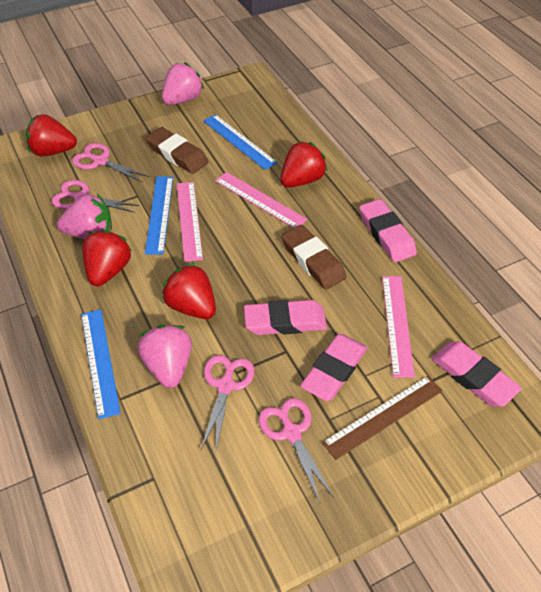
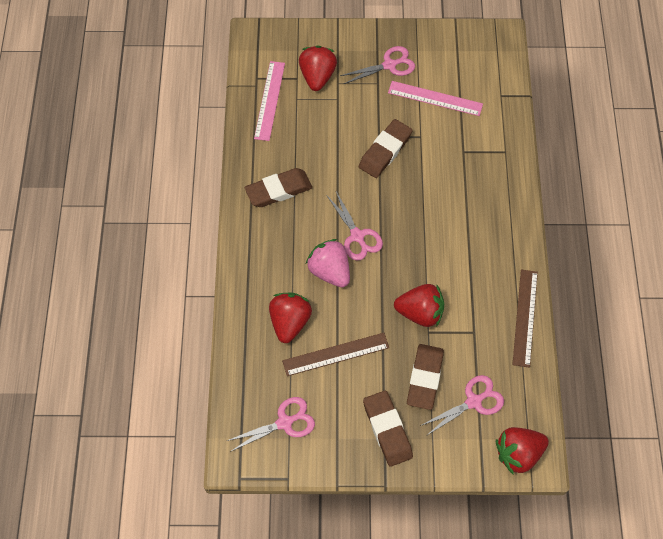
blue ruler: [81,309,121,419] [145,176,173,254] [203,114,278,170] = 3 -> none = 0
brown eraser: [146,127,208,174] [281,225,346,289] = 2 -> [245,168,312,207] [359,119,413,178] [363,390,413,467] [407,344,444,410] = 4
brown ruler: [322,376,442,460] = 1 -> [282,333,389,376] [512,269,538,368] = 2
pink eraser: [244,300,327,335] [300,334,367,401] [359,199,417,262] [431,341,522,407] = 4 -> none = 0
pink ruler: [177,182,203,262] [215,172,307,228] [382,276,415,378] = 3 -> [254,61,285,141] [388,81,483,116] = 2
pink strawberry: [57,194,112,239] [138,325,192,388] [162,62,204,105] = 3 -> [306,239,350,288] = 1

